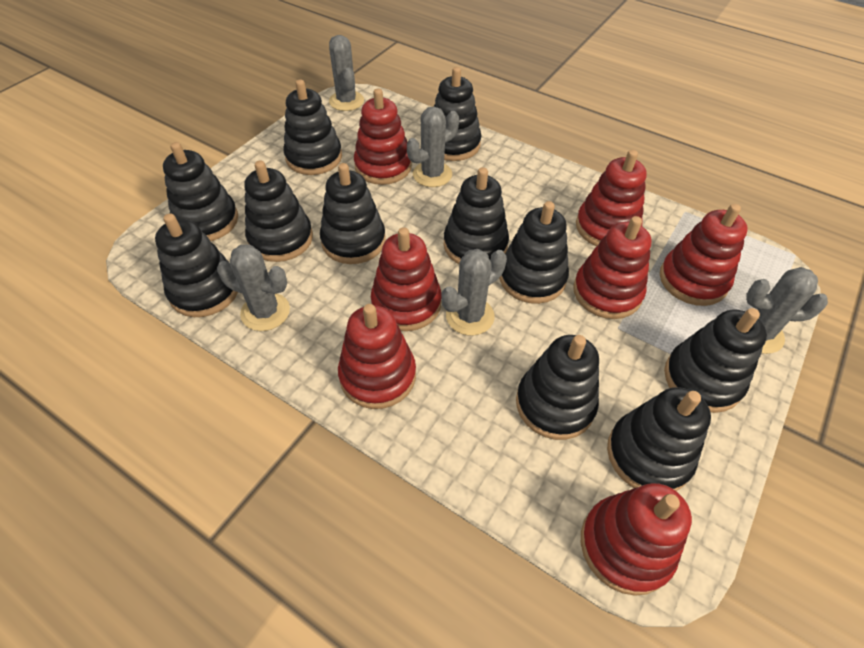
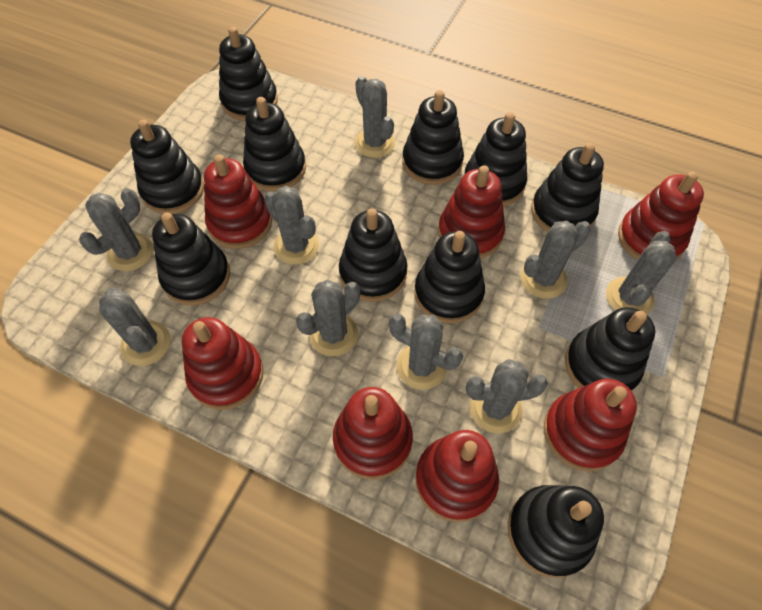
grey cactus: [217,244,290,331] [329,35,364,111] [407,107,459,187] [442,249,507,336] [746,267,828,354] = 5 -> [79,188,153,271] [99,288,171,366] [264,186,319,265] [296,280,360,356] [355,76,395,158] [389,314,463,390] [466,359,548,433] [520,221,591,299] [606,231,677,315] = 9

